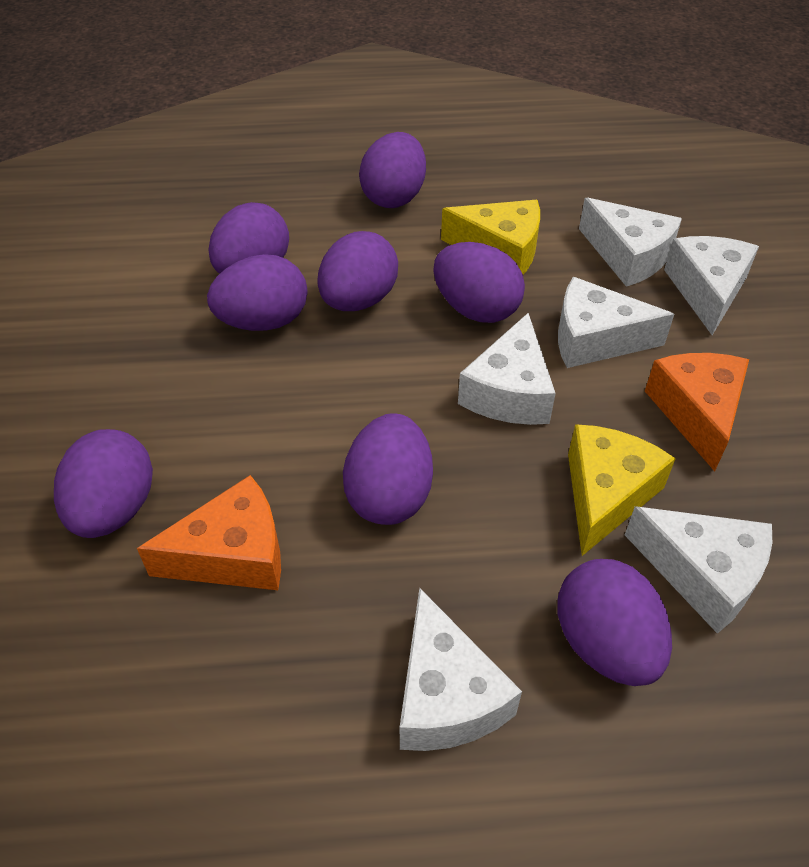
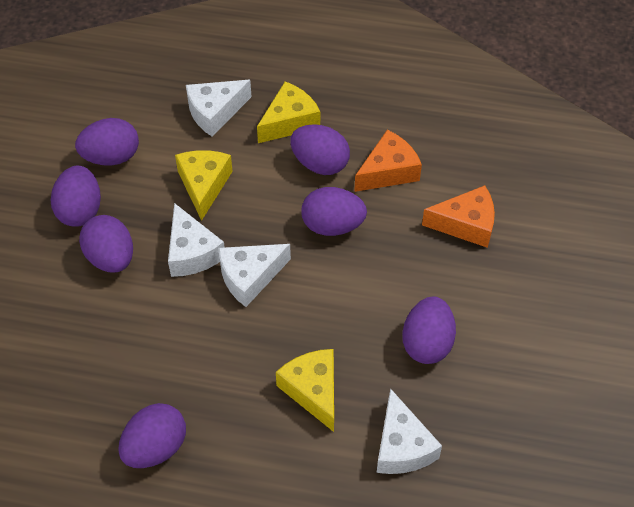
purple egg: [54,429,153,538] [207,254,307,331] [208,202,289,274] [318,231,398,311] [343,413,433,525] [359,132,426,208] [433,242,525,323] [557,559,672,686] = 8 -> [51,166,101,227] [75,118,139,165] [79,215,133,273] [118,403,186,468] [290,124,350,175] [301,187,367,236] [402,296,456,364] = 7
white cheese: [400,588,522,751] [458,313,556,425] [558,277,674,368] [579,197,682,287] [625,506,772,634] [664,236,759,335] = 6 -> [168,203,225,277] [186,80,252,137] [218,244,291,307] [377,388,442,474] = 4
yellow cheese: [441,200,540,275] [568,424,676,556] = 2 -> [175,150,233,221] [257,82,320,143] [276,349,334,432] = 3

